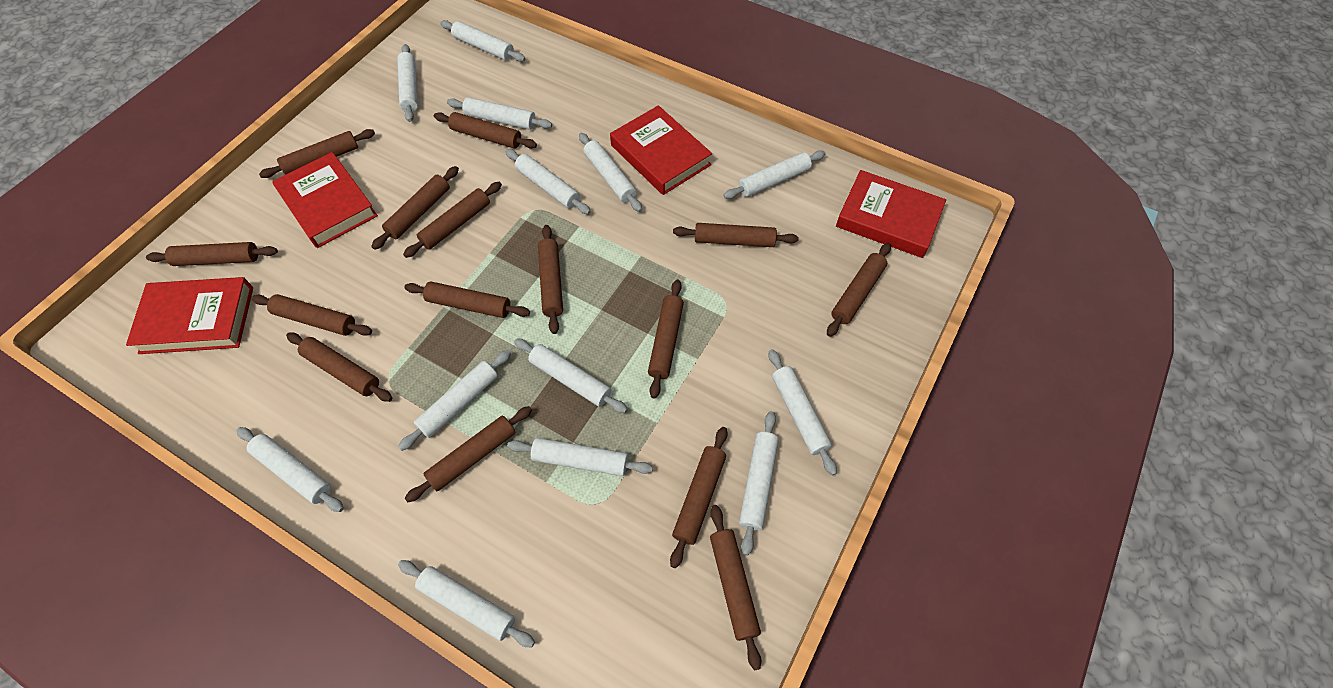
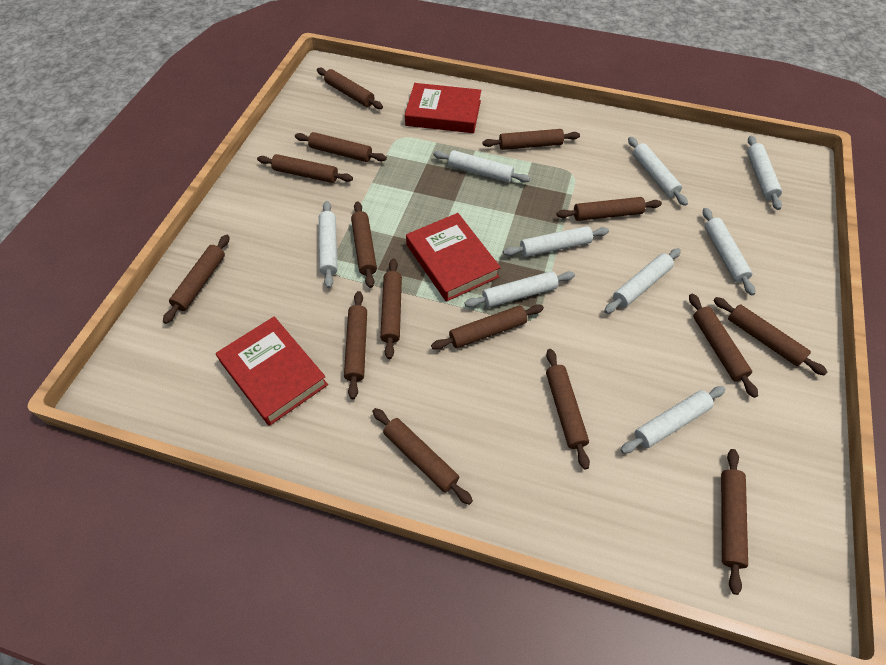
red book: [126,277,253,354] [272,152,378,248] [610,105,712,195] [836,170,946,258] = 4 -> [216,317,328,426] [405,83,481,133] [406,213,501,302] = 3
white rolling pin: [236,427,344,512] [397,44,418,122] [398,350,511,451] [398,560,535,647] [440,20,526,62] [447,97,552,130] [506,149,591,214] [507,438,653,476] [514,339,628,413] [579,133,642,212] [723,150,825,199] [739,411,779,556] [769,349,837,475] = 13 -> [319,201,338,288] [433,150,530,183] [464,271,575,308] [503,226,609,257] [604,248,681,314] [621,386,725,453] [628,137,688,206] [703,208,755,296] [747,136,782,210] = 9

